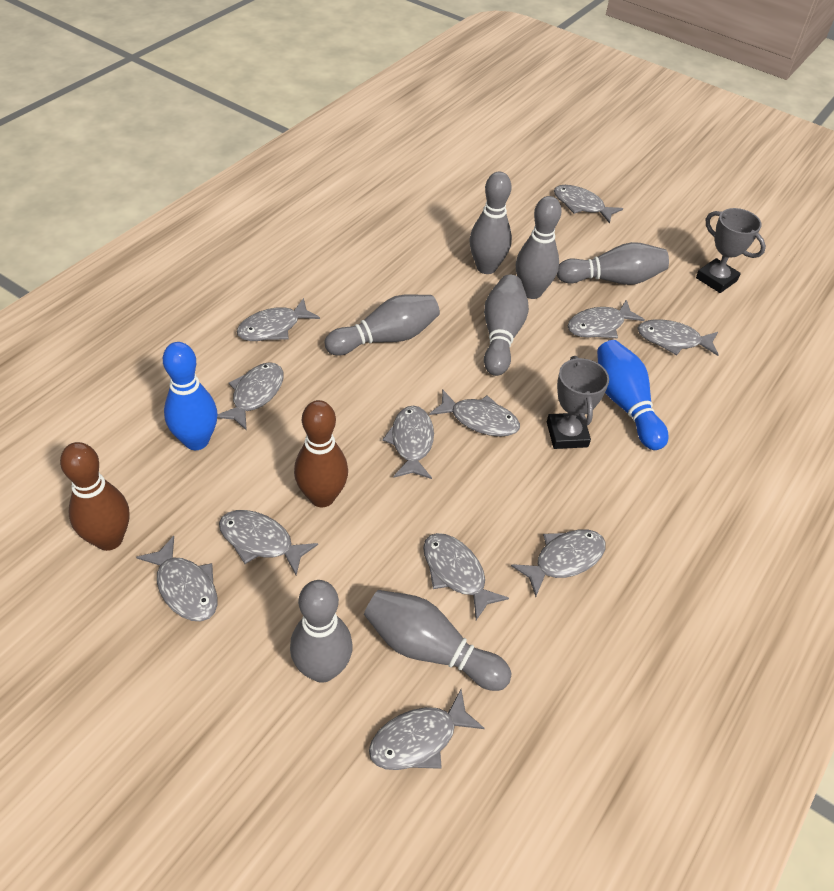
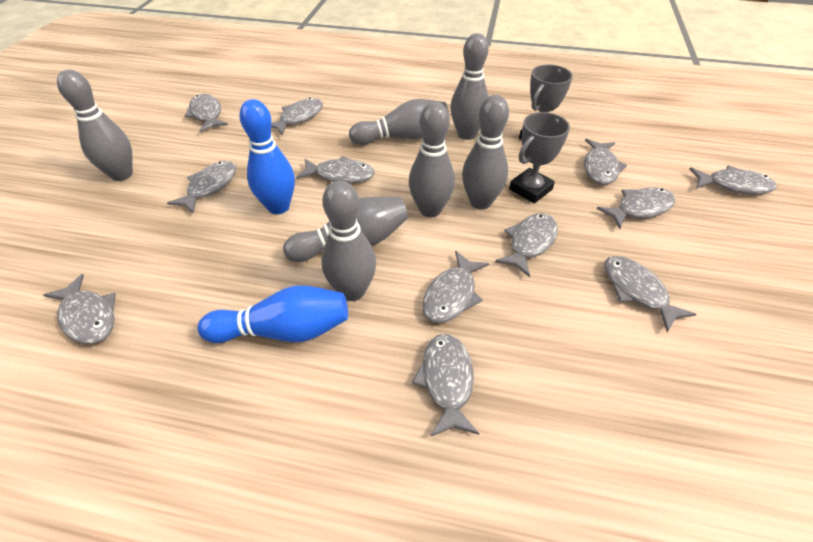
brown bowling pin: [60,442,130,551] [294,400,348,507] = 2 -> none = 0

